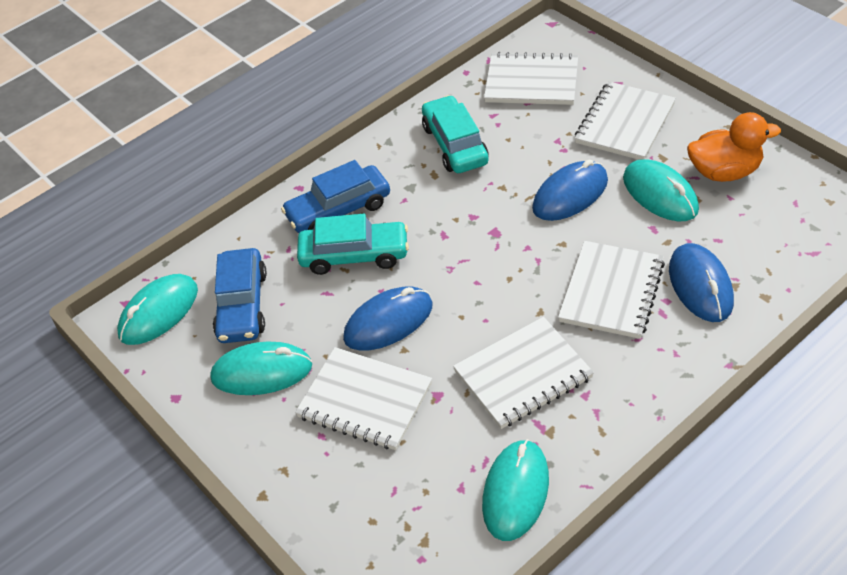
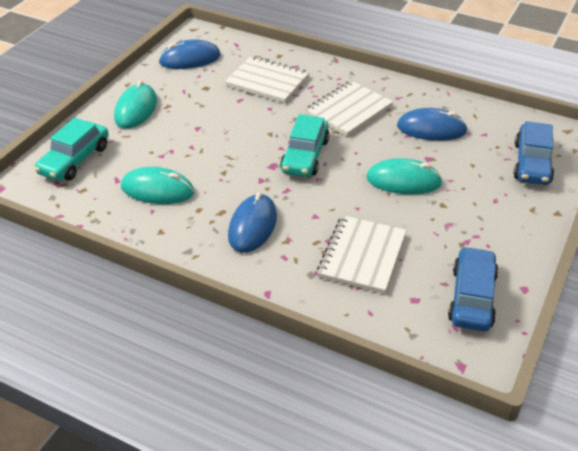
orange duck: [687,112,781,182] = 1 -> none = 0
turquoise mouse: [117,274,198,345] [210,342,312,395] [482,439,549,541] [623,159,699,221] = 4 -> [114,81,157,129] [121,167,194,204] [366,158,443,194] = 3
white notebook: [295,347,432,450] [453,317,594,429] [484,52,578,105] [558,241,665,339] [575,81,676,160] = 5 -> [225,56,310,103] [305,81,393,136] [317,215,407,294] = 3

